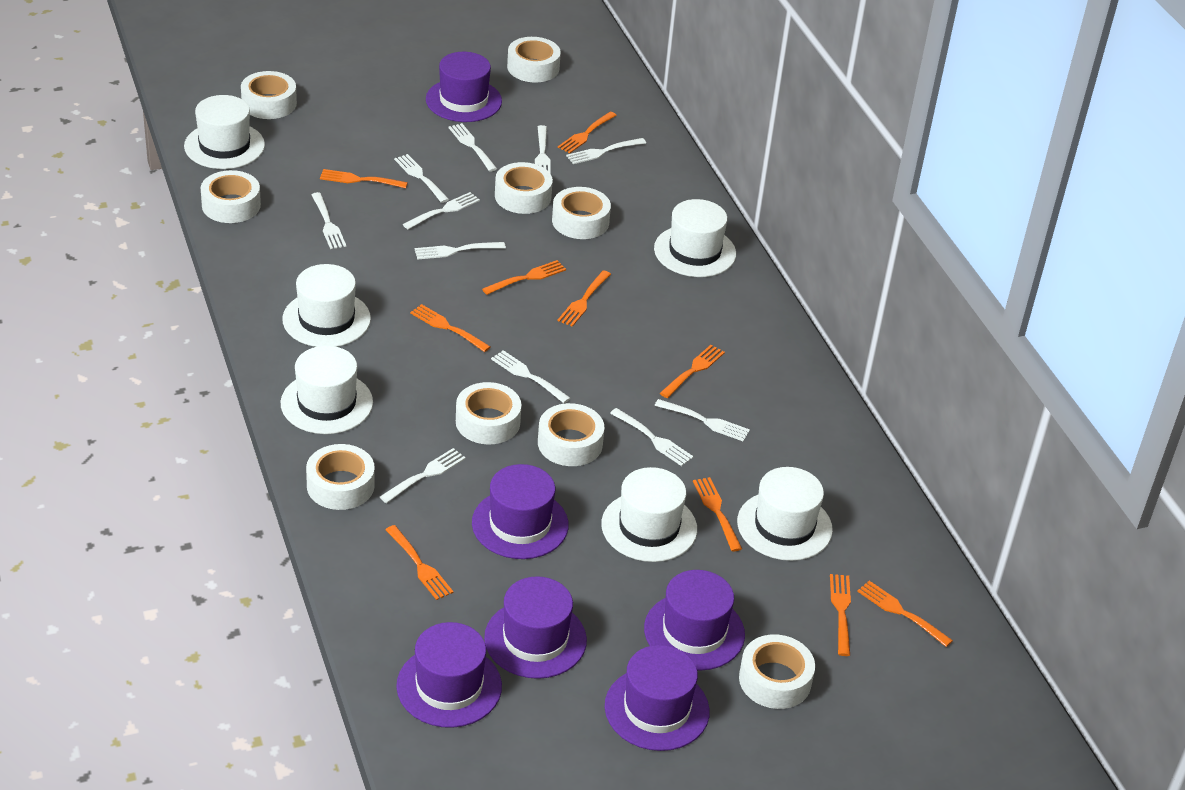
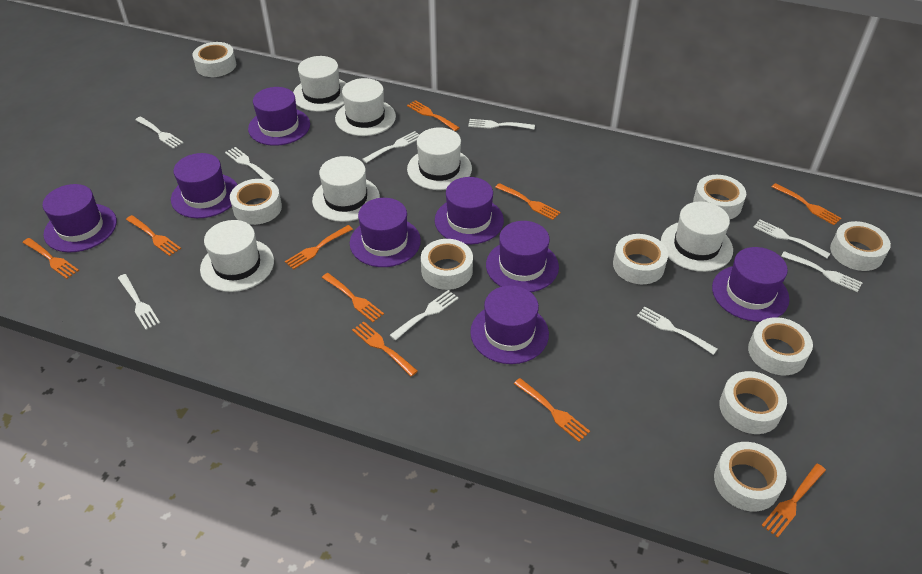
purple hat: [396,622,502,728] [426,52,502,122] [472,464,569,559] [484,576,587,679] [605,645,710,751] [644,570,745,671] = 6 -> [43,184,117,252] [171,153,238,218] [248,87,310,146] [350,198,421,267] [435,177,504,245] [470,285,549,364] [486,221,559,292] [712,247,789,322] = 8
white fork: [311,192,346,249] [380,448,466,503] [394,154,449,203] [403,192,480,229] [415,242,506,260] [448,123,497,172] [491,350,571,403] [535,125,551,174] [566,138,646,164] [610,408,694,466] [654,399,750,441] = 11 -> [118,274,160,330] [135,116,183,149] [225,147,274,181] [362,131,419,163] [390,290,459,341] [468,119,535,130] [637,307,718,355] [754,219,831,258] [781,251,862,292] = 9

